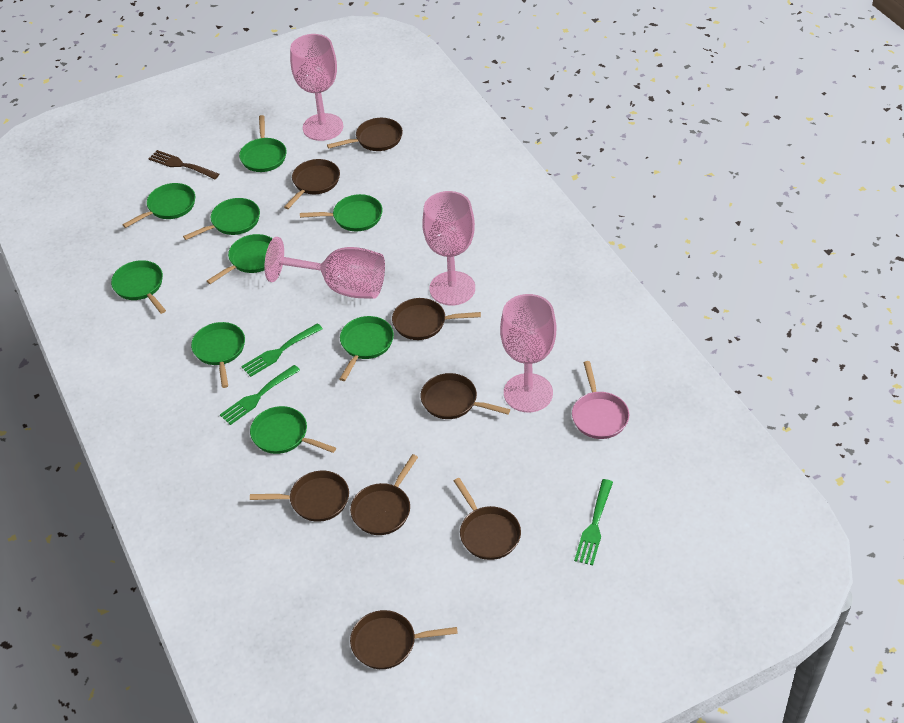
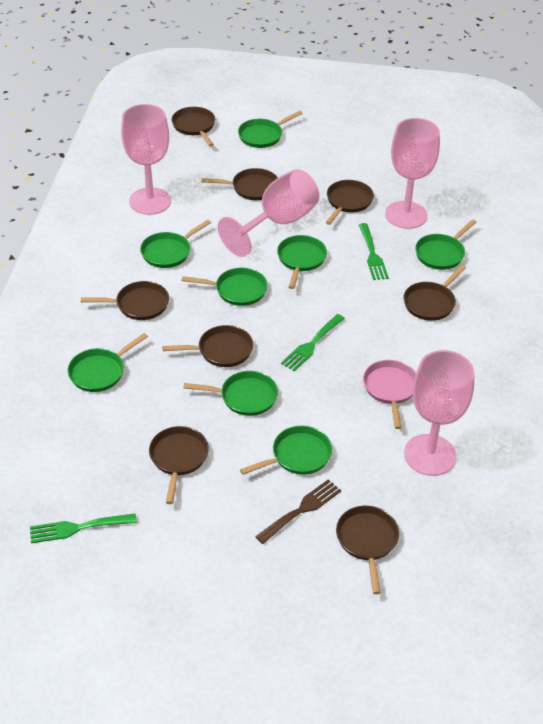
green pan: [111,260,166,314] [122,183,195,228] [183,198,260,240] [191,322,245,388] [207,234,273,284] [239,115,287,172] [250,406,336,454] [300,194,383,231] [340,316,394,381] = 9 -> [68,333,148,392] [140,219,211,268] [182,268,268,306] [184,371,278,416] [238,111,303,148] [240,426,332,475] [277,235,327,289] [415,219,477,270] = 8

